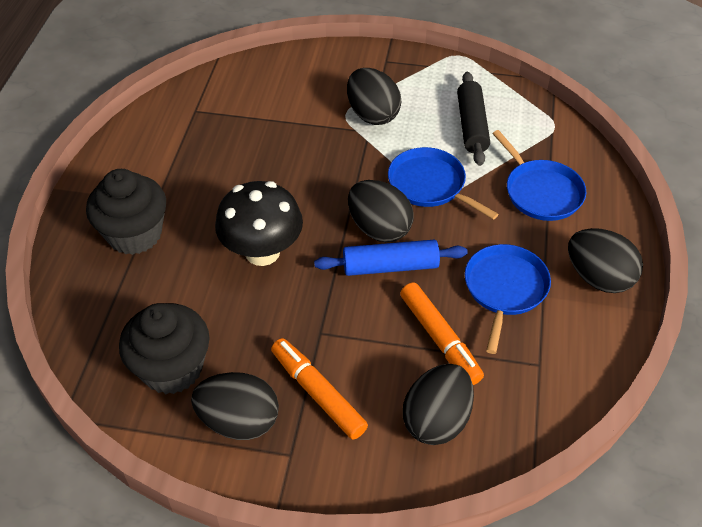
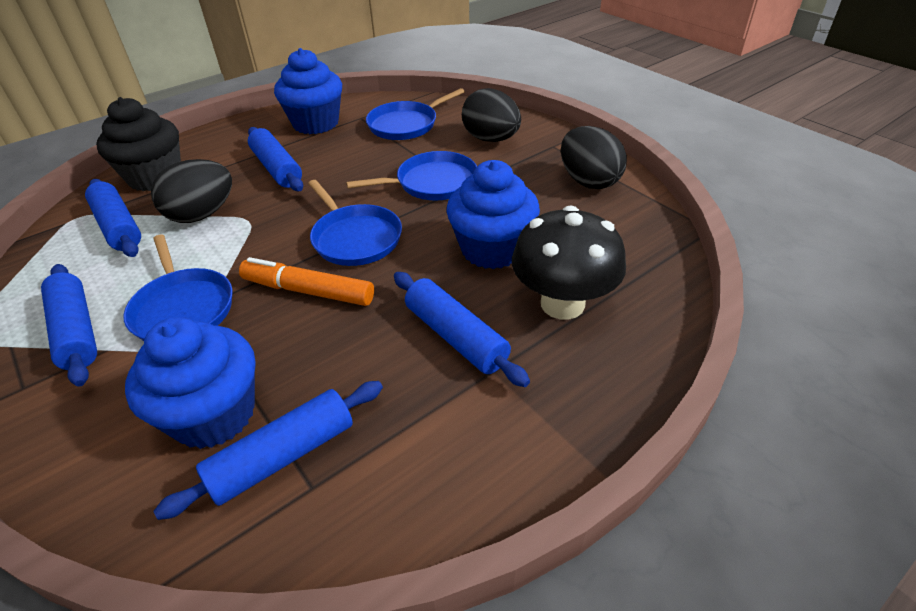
black cupcake: [86,169,166,255] [119,303,209,394] = 2 -> [96,97,181,191] = 1
black egg: [191,372,279,440] [347,68,401,125] [348,180,414,242] [403,364,474,445] [568,228,643,293] = 5 -> [151,159,232,223] [462,88,521,142] [561,126,627,189] = 3
black rolling pin: [457,72,490,166] = 1 -> none = 0
blue cupcake: none = 0 -> [125,317,255,449] [274,48,342,134] [446,160,540,269] = 3
blue pan: [388,147,498,220] [465,244,551,354] [492,130,586,221] = 3 -> [123,235,233,341] [308,180,402,266] [346,151,477,200] [366,88,465,140] = 4
blue rolling pin: [314,240,468,276] = 1 -> [41,264,97,387] [85,179,141,257] [153,381,383,520] [248,127,303,191] [394,272,530,387] = 5
orange marker: [271,338,368,440] [400,282,484,385] = 2 -> [239,257,374,306] = 1

